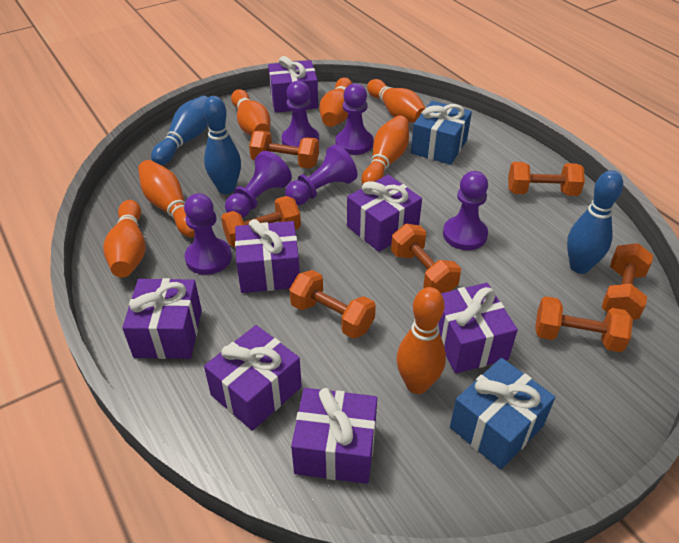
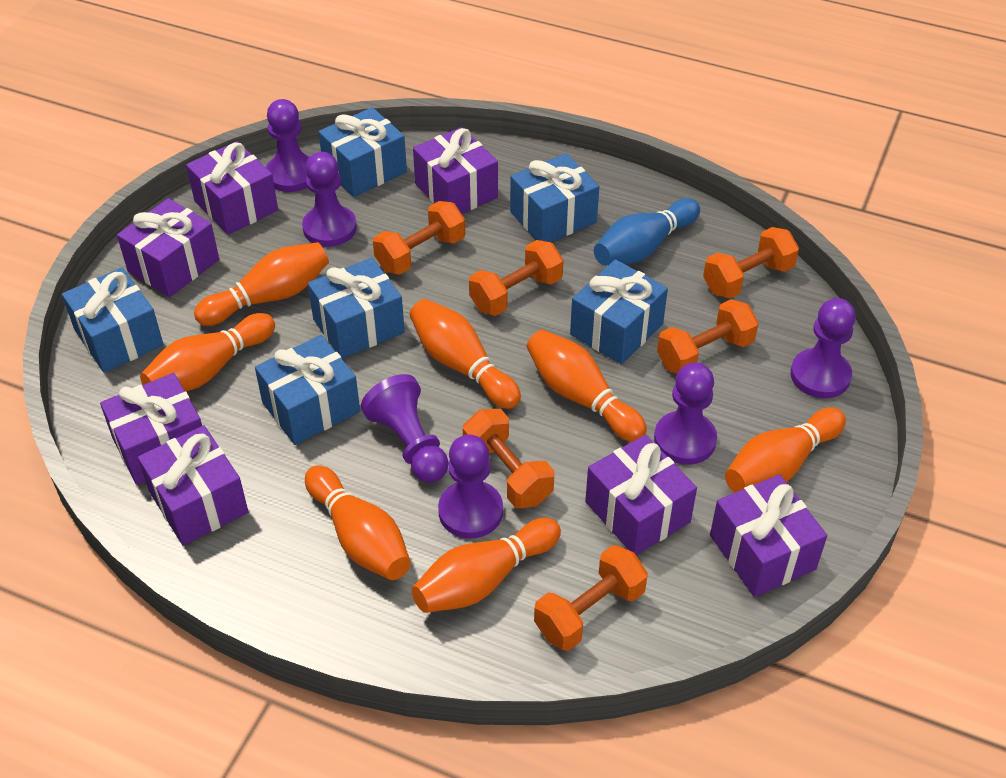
blue bowling pin: [151,96,208,165] [203,96,241,194] [567,170,623,274] = 3 -> [594,198,700,265] = 1
blue gift: [411,101,472,165] [450,358,555,470] = 2 -> [62,268,164,373] [255,335,360,445] [308,258,405,359] [318,107,407,197] [510,153,599,242] [570,259,668,364] = 6
orange dumbbell: [221,196,301,247] [249,130,319,169] [289,270,376,339] [391,224,461,293] [508,162,585,196] [535,296,633,352] [602,243,653,320] = 7 -> [373,201,465,275] [463,409,555,508] [469,240,564,316] [534,545,648,651] [657,299,759,374] [703,227,799,299] = 6

